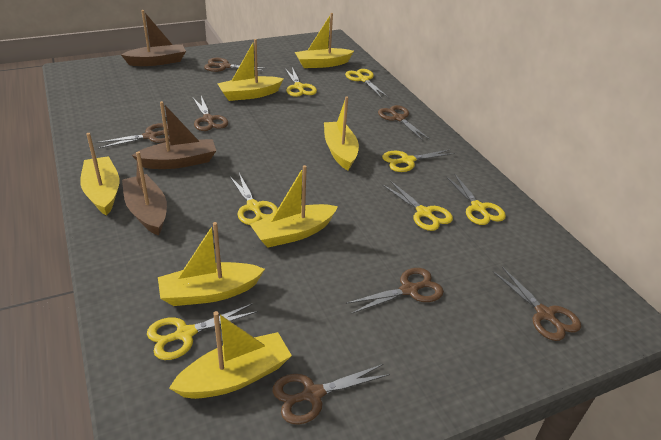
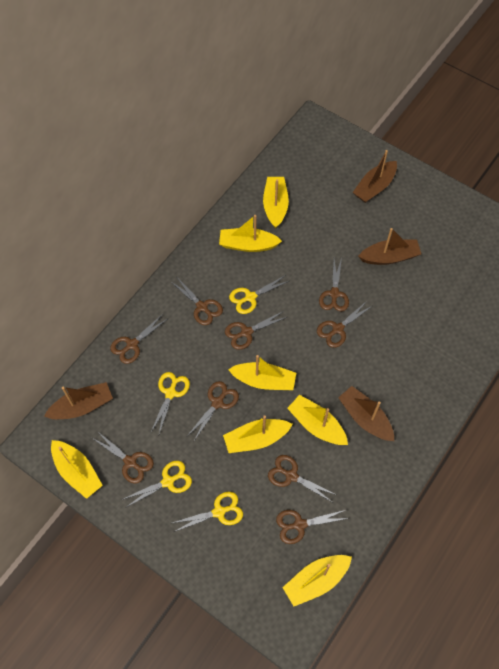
brown boat: [121,10,186,66] [122,151,167,236] [132,101,216,169] = 3 -> [44,382,113,419] [338,386,394,441] [353,150,397,203] [358,228,421,265] = 4
brown scissors: [96,123,170,149] [193,96,228,131] [204,58,267,72] [272,364,390,425] [346,268,444,314] [378,105,430,141] [493,267,581,341] = 7 -> [92,431,154,484] [110,314,167,364] [170,276,223,325] [187,381,239,441] [225,311,287,350] [268,455,336,502] [276,510,349,544] [317,301,372,348] [319,257,349,312] = 9
yellow scissors: [147,303,258,360] [230,173,278,225] [285,67,317,97] [345,69,388,97] [382,149,456,172] [382,181,453,231] [446,173,506,225] = 7 -> [123,461,192,508] [151,372,190,434] [172,492,243,532] [229,275,289,314] = 4

